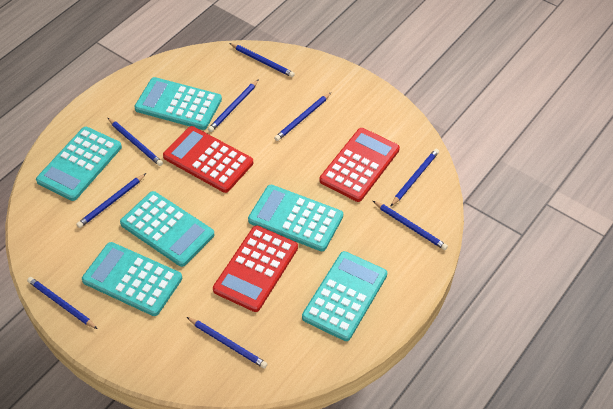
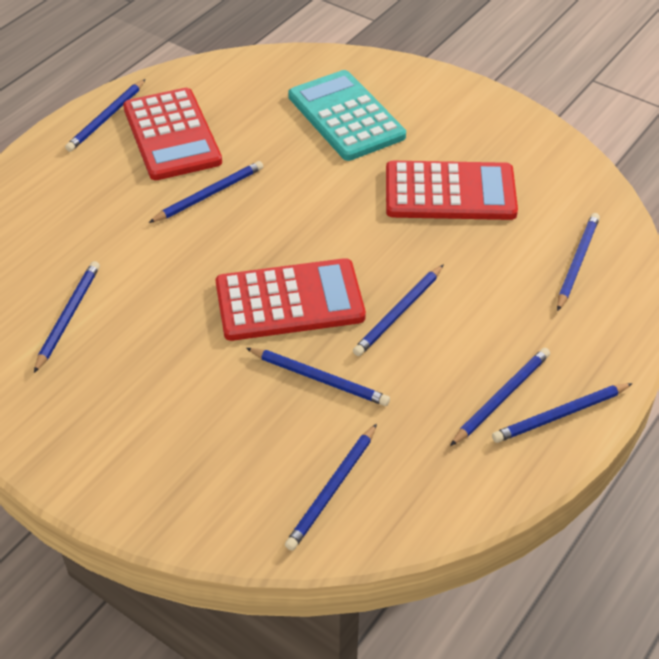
turquoise calculator: [36,127,122,201] [82,242,182,316] [120,191,215,267] [134,77,222,130] [248,185,343,251] [302,251,387,341] = 6 -> [288,70,406,161] = 1

